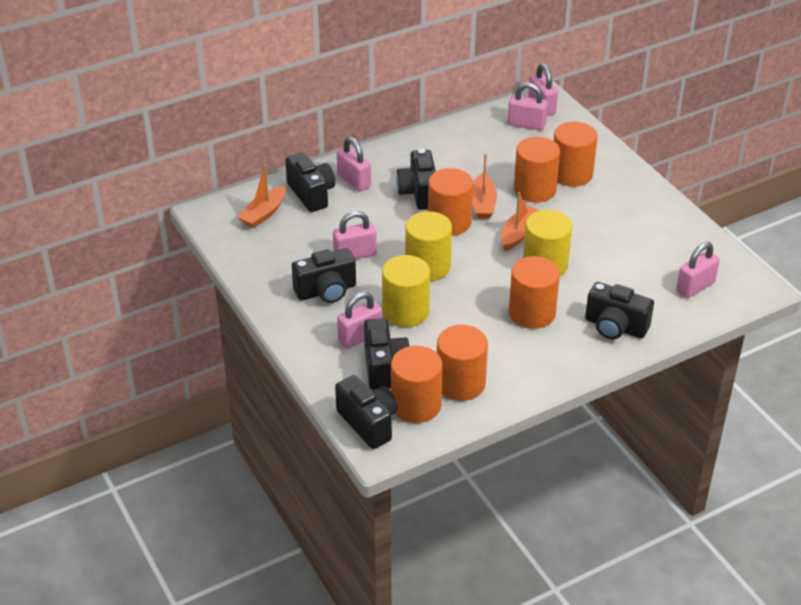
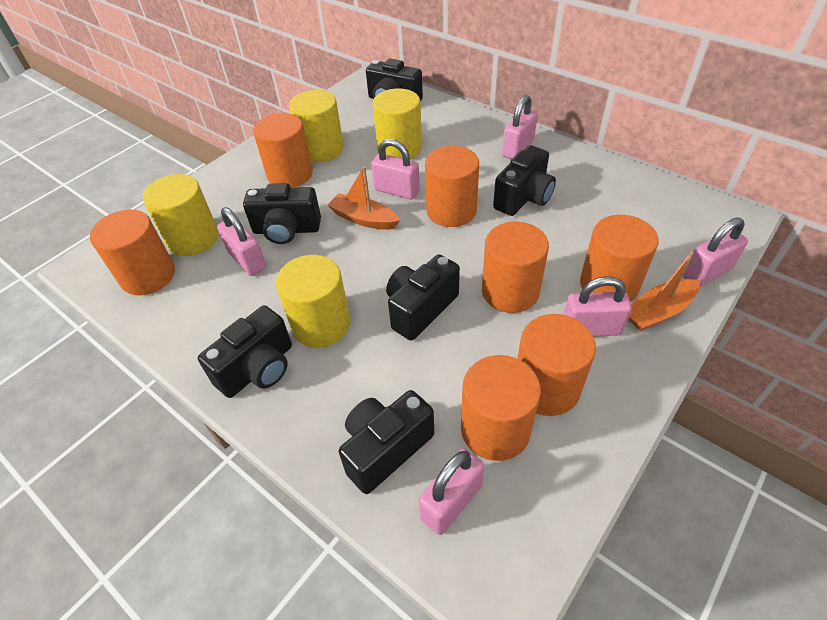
orange boat: [238,165,286,228] [472,154,497,219] [501,192,541,251] = 3 -> [328,166,400,230] [628,251,699,331] = 2
orange cylinder: [391,346,443,423] [428,168,473,236] [437,325,488,401] [509,256,560,329] [514,137,560,203] [554,122,598,187] = 6 -> [90,210,175,295] [253,113,313,188] [425,146,479,227] [461,355,541,461] [482,222,549,313] [517,314,596,416] [580,215,659,302] = 7
yellow cylinder: [382,255,430,327] [405,211,452,281] [523,210,572,276] = 3 -> [143,174,218,256] [276,255,351,348] [289,90,344,162] [372,88,422,160] = 4

